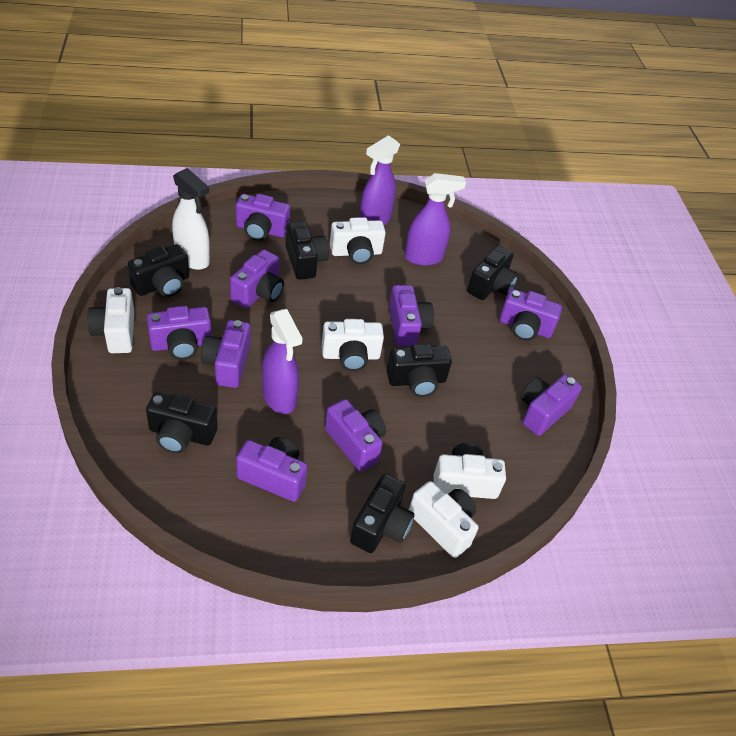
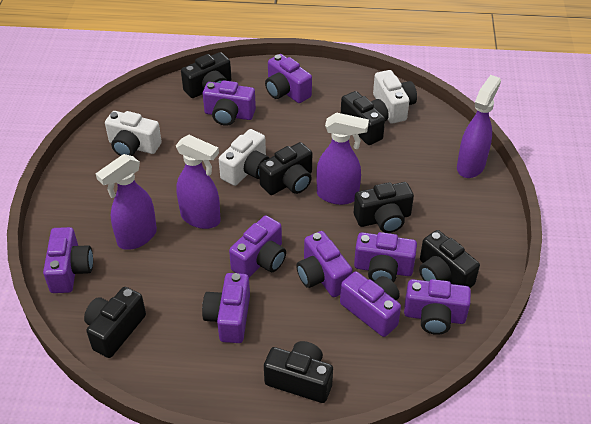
black camera: [128,244,189,297] [146,392,218,453] [285,222,329,280] [350,474,415,553] [386,344,452,397] [467,246,518,300] = 6 -> [84,287,146,358] [181,52,231,98] [259,142,312,195] [264,341,333,403] [341,91,389,145] [354,182,414,233] [419,230,480,288] = 7
purple spray bottle: [262,309,302,414] [360,135,400,225] [405,173,466,266] = 3 -> [96,154,157,250] [176,135,220,229] [316,112,369,205] [457,75,501,178] = 4
white camera: [87,287,134,353] [322,319,384,371] [330,217,386,264] [409,481,478,558] [433,443,506,499] = 5 -> [105,111,162,156] [219,129,269,186] [373,70,417,124] = 3
white spray bottle: [172,168,210,270] = 1 -> none = 0

